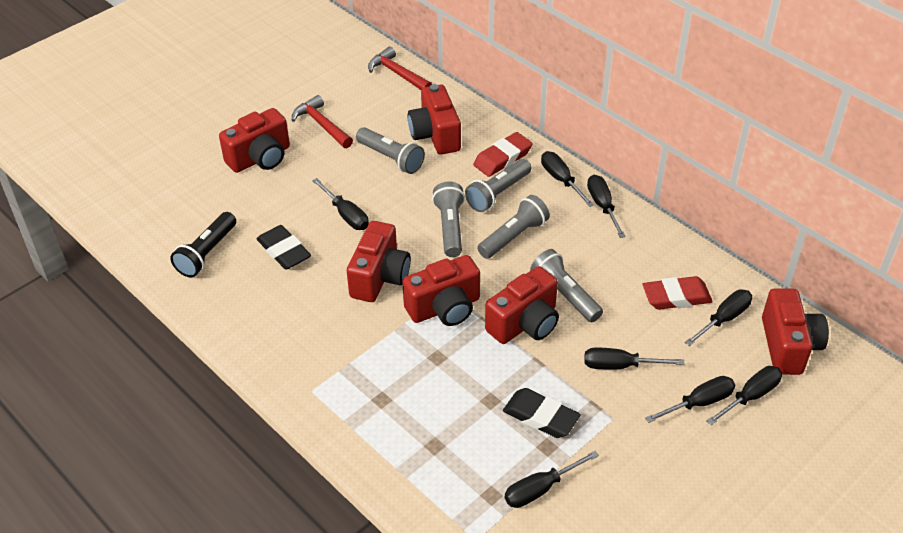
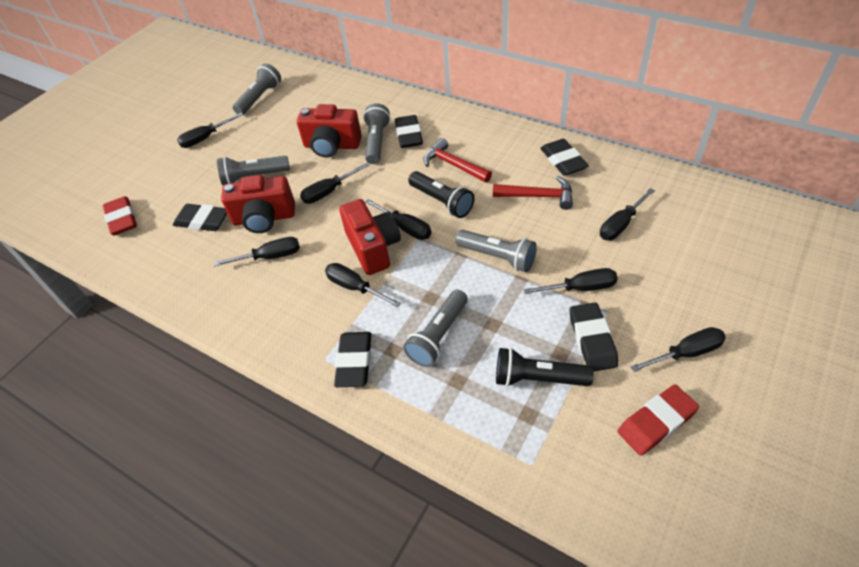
black eraser: [256,225,311,270] [503,388,581,438] = 2 -> [173,204,227,231] [334,332,371,387] [395,115,423,148] [540,139,589,176] [570,303,618,372] = 5
black flashlight: [170,212,236,277] = 1 -> [408,171,475,218] [496,347,594,387] = 2
red camera: [219,108,290,173] [347,221,411,302] [402,255,480,326] [408,84,461,155] [485,266,559,344] [762,289,829,375] = 6 -> [221,175,295,233] [297,104,362,158] [339,199,401,275] = 3

